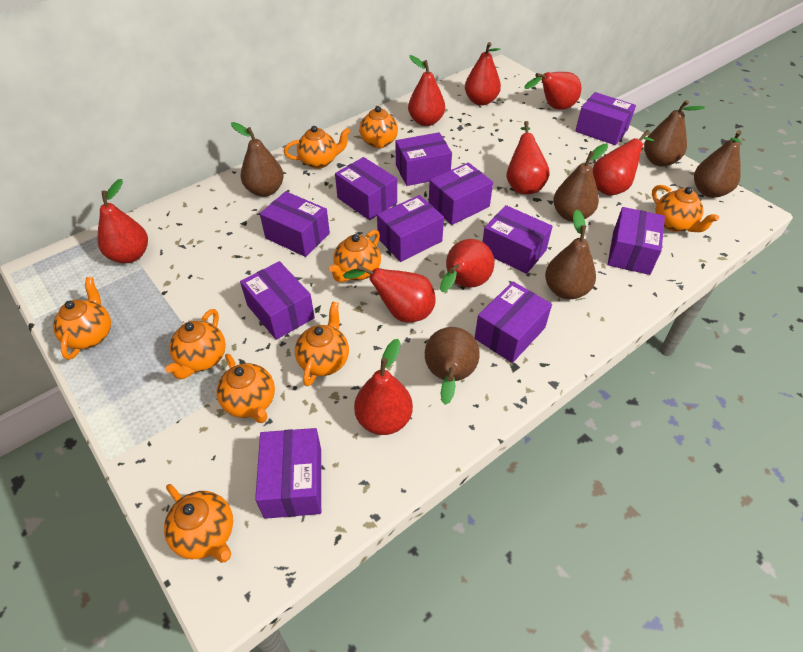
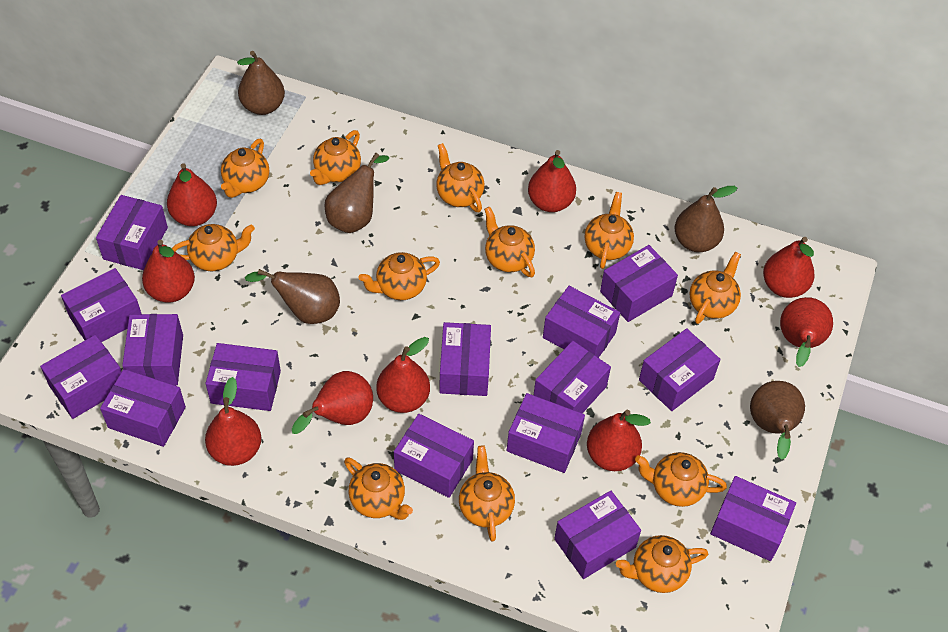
brown pear: [231,122,284,197] [425,327,479,405] [545,210,596,299] [553,144,608,222] [644,100,705,167] [694,130,742,198] = 6 -> [237,51,285,115] [245,269,340,324] [324,153,389,233] [675,186,737,252] [750,381,805,460] = 5
orange teapot: [53,277,111,360] [164,484,233,563] [165,309,226,379] [216,354,275,423] [284,126,351,169] [295,301,349,387] [329,230,381,282] [359,105,398,148] [652,185,719,232] = 9 -> [171,224,255,271] [221,139,269,198] [310,130,361,185] [344,457,413,520] [358,252,440,300] [436,143,484,212] [459,445,515,542] [484,207,535,277] [585,192,634,269] [616,535,708,593] [635,452,727,507] [690,252,741,324] = 12
purple box: [240,261,315,340] [255,428,321,519] [260,191,330,257] [335,157,397,220] [377,195,444,262] [396,132,452,186] [429,162,493,225] [475,282,552,363] [482,205,553,274] [575,92,636,145] [608,207,665,275] = 11 -> [40,335,122,419] [61,268,142,342] [96,195,168,270] [100,369,186,447] [122,314,183,386] [205,343,281,411] [394,414,474,498] [439,322,491,396] [507,393,585,473] [534,341,611,413] [543,286,620,358] [554,491,641,579] [600,245,678,322] [639,328,721,411] [710,476,796,561] = 15

